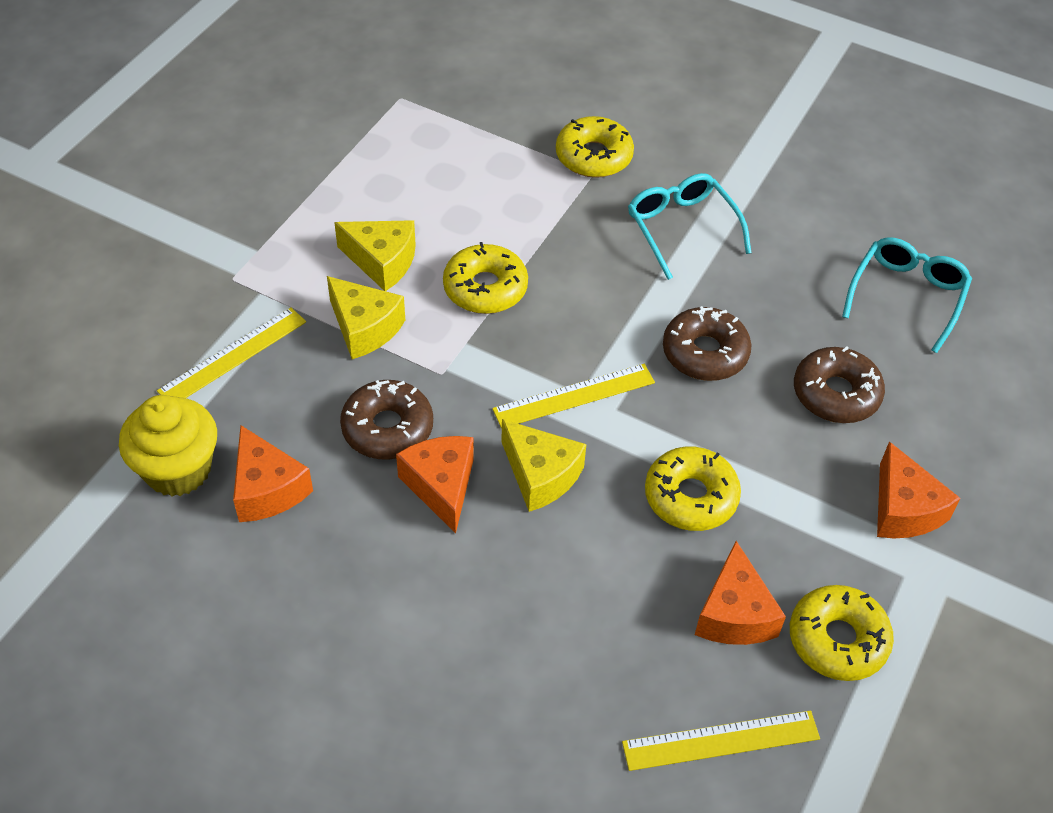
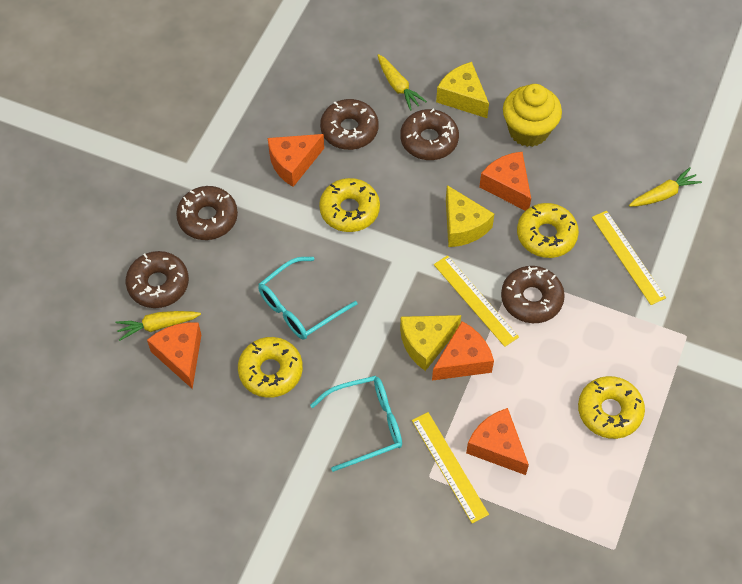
brown donut: [340,380,433,459] [663,306,752,381] [794,346,885,423] = 3 -> [126,251,189,308] [176,186,238,240] [320,99,379,150] [400,109,459,160] [501,266,565,323] = 5
orange cheese: [233,425,313,522] [396,436,474,534] [695,541,786,645] [877,441,961,539] = 4 -> [147,323,201,389] [268,134,324,187] [432,321,494,381] [466,408,529,475] [479,152,531,211] = 5
yellow carrot: none = 0 -> [115,311,201,341] [377,54,427,111] [629,167,702,207] = 3

